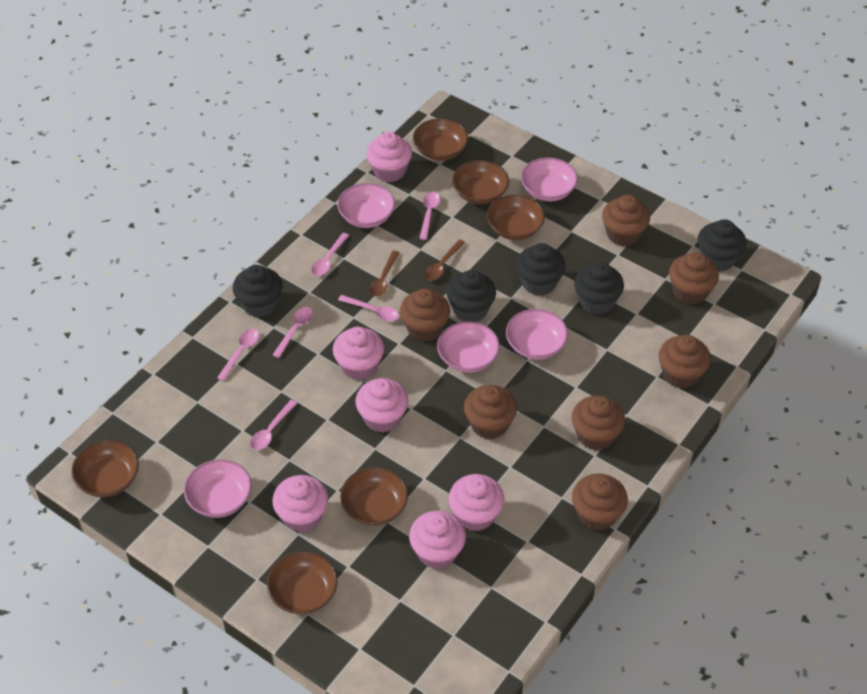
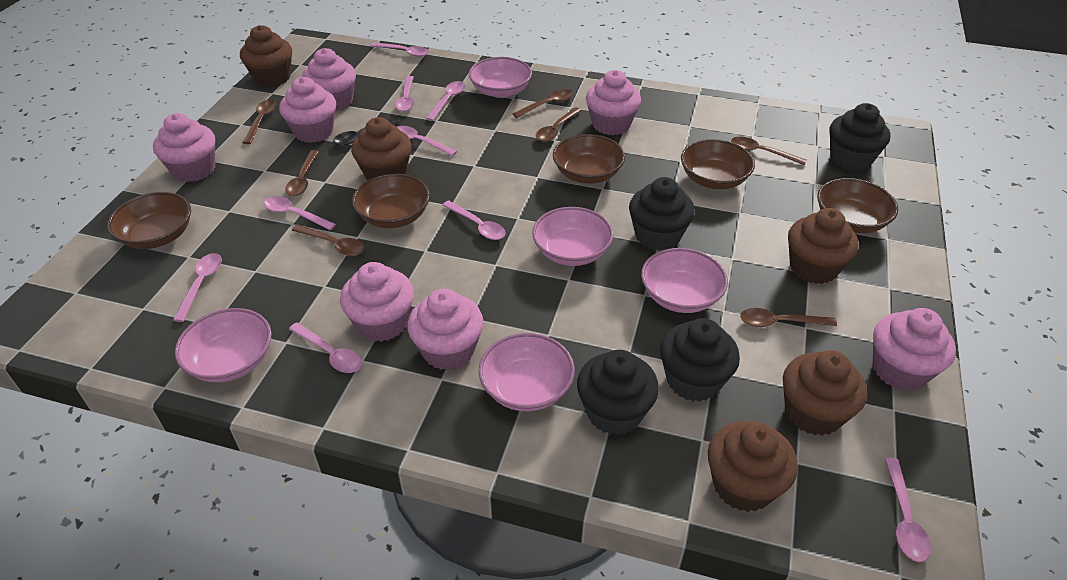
black cupcake: [233,265,283,318] [446,270,496,322] [516,243,565,296] [574,262,624,315] [697,219,746,272] = 5 -> [577,350,659,435] [629,177,695,251] [660,318,740,402] [829,103,891,171] = 4
black spoon: none = 0 -> [333,117,400,146] = 1
brown bowl: [71,440,139,497] [267,551,338,614] [340,467,408,526] [413,118,468,161] [452,160,509,204] [487,195,545,240] = 6 -> [107,192,191,249] [352,174,430,228] [553,134,625,184] [681,139,755,189] [817,178,898,233] = 5
brown cupcake: [400,289,450,342] [464,385,517,439] [572,396,625,450] [572,474,628,531] [602,195,650,246] [659,335,711,389] [669,252,719,305] = 7 -> [240,25,292,87] [351,117,412,181] [708,421,798,512] [783,350,867,436] [788,208,859,284] = 5
brown spoon: [369,251,400,297] [424,239,465,280] = 2 -> [243,100,277,144] [285,150,319,196] [292,225,364,256] [513,89,574,118] [536,107,582,142] [731,137,807,165] [740,308,837,327] = 7
pink cupcake: [272,475,328,532] [333,327,384,380] [355,378,409,433] [366,132,412,182] [409,511,466,569] [449,474,504,531] = 6 -> [153,113,215,182] [279,77,336,143] [302,48,356,111] [340,262,414,342] [407,289,484,370] [586,70,641,135] [873,308,956,391] = 7
pink spoon: [217,329,259,381] [250,400,297,450] [273,307,313,358] [311,233,349,276] [338,295,399,321] [419,192,440,240] = 6 -> [173,253,222,322] [264,196,336,230] [289,322,362,373] [370,42,429,57] [395,76,414,112] [397,126,457,156] [426,81,465,121] [442,200,506,240] [885,458,931,562] = 9

